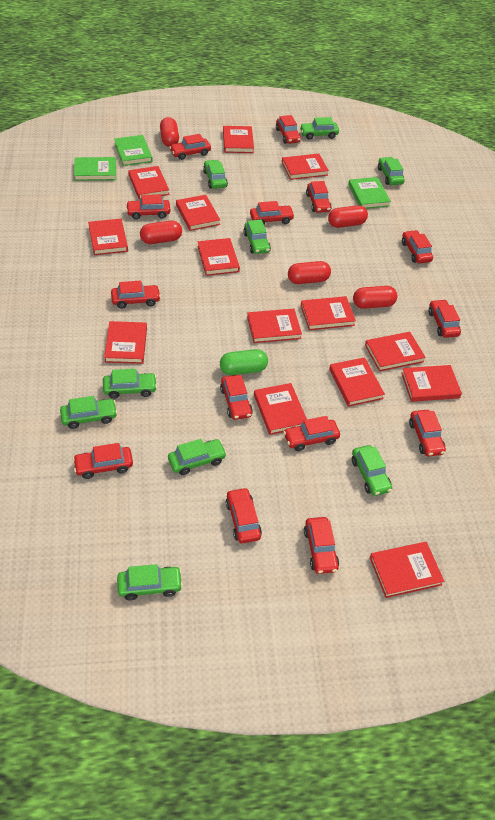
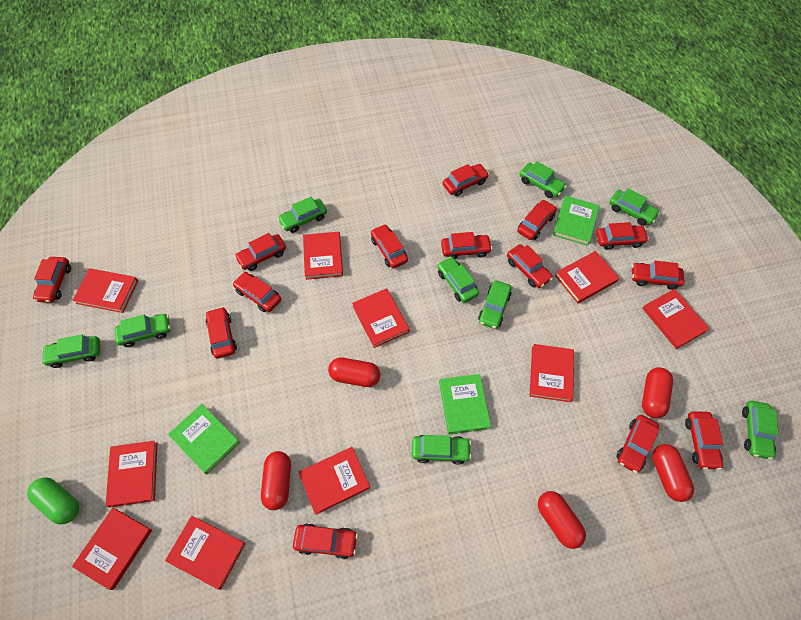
red book: [88,219,128,255] [104,321,147,364] [128,166,169,200] [176,195,220,231] [197,238,240,276] [223,126,254,153] [247,309,302,343] [254,383,307,435] [282,154,329,180] [301,296,356,330] [329,357,385,407] [365,332,426,372] [370,542,444,598] [401,365,462,402] = 14 -> [72,268,138,313] [72,508,152,590] [106,441,157,507] [165,516,246,590] [298,447,370,515] [303,232,343,280] [352,288,409,348] [530,344,574,402] [555,251,619,303] [642,289,710,349] = 10

